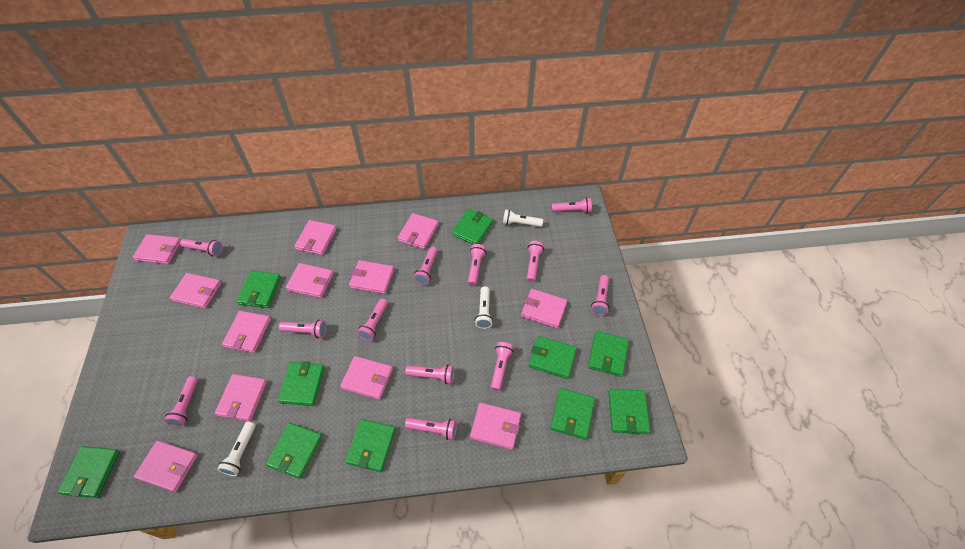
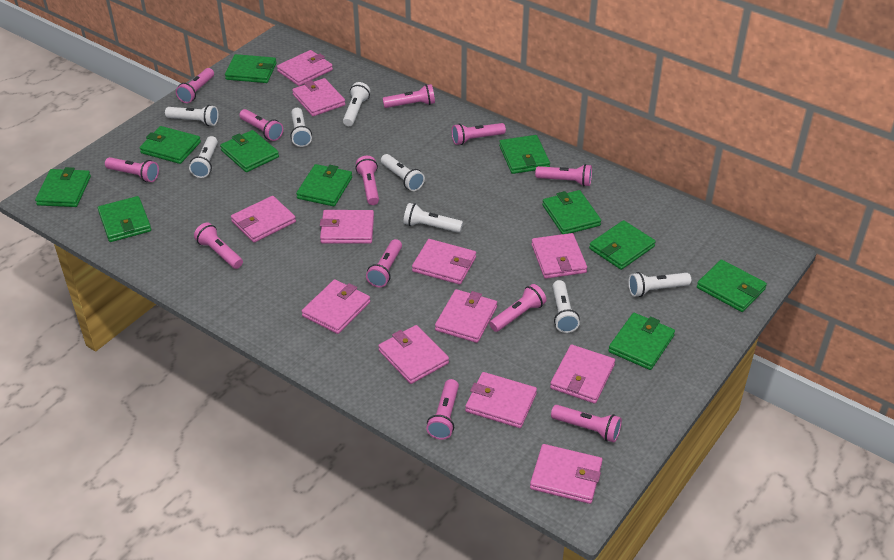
green wallet: [57,446,120,498] [236,271,281,308] [266,423,322,479] [278,361,324,406] [345,419,396,472] [451,209,493,244] [529,336,577,379] [550,388,595,440] [588,331,629,377] [609,389,650,434] = 10 -> [35,167,91,207] [98,196,151,242] [140,126,201,164] [220,130,279,172] [225,54,276,83] [296,164,352,206] [499,135,550,174] [542,190,601,234] [589,220,656,270] [608,313,675,370] [697,260,767,312] = 11
white flashlight: [217,421,256,476] [475,286,493,329] [503,209,543,227] = 3 -> [165,105,218,126] [189,136,218,178] [290,108,312,147] [343,82,370,126] [381,154,425,191] [403,203,463,233] [553,280,580,333] [628,272,691,297] = 8

